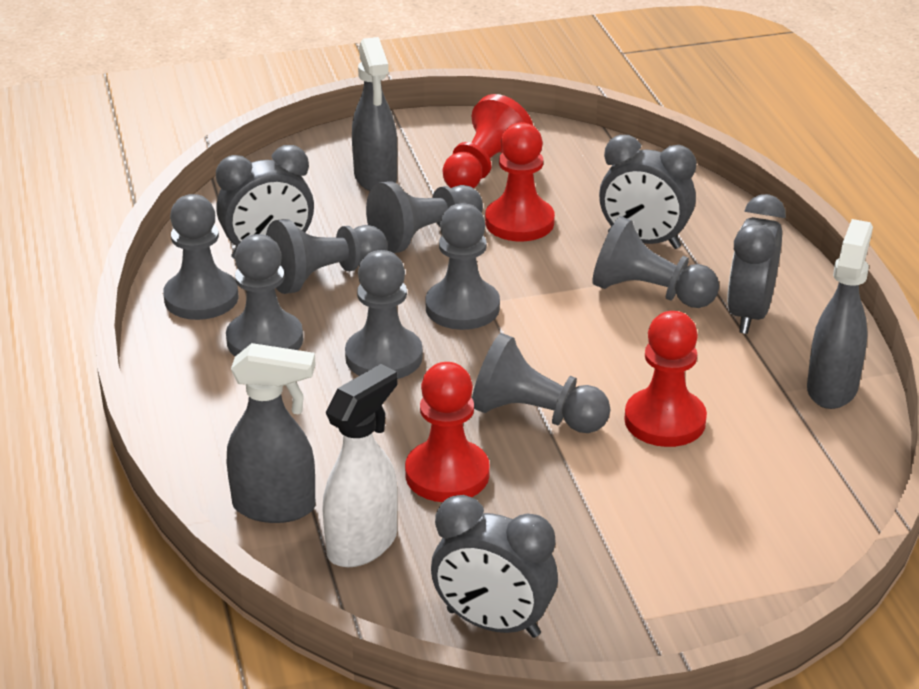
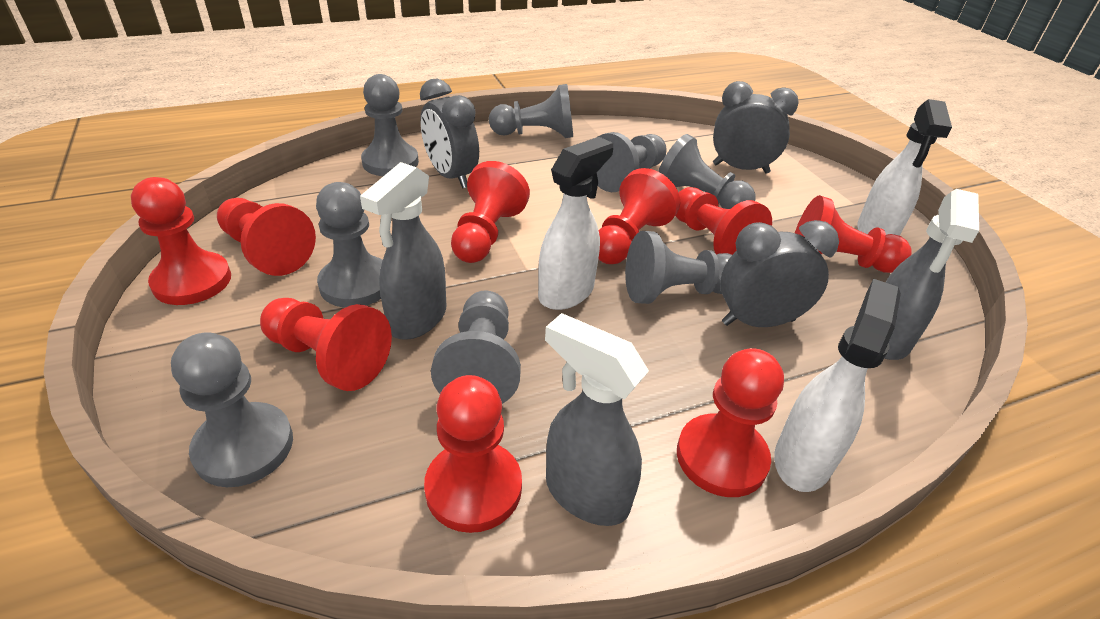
grey clock: [216,145,314,259] [431,495,558,638] [599,135,696,249] [727,194,786,334] = 4 -> [420,79,479,189] [713,81,799,174] [720,220,839,327] = 3
red pawn: [405,362,490,502] [442,94,533,188] [485,122,555,241] [624,311,707,447] = 4 -> [131,177,231,305] [217,198,316,276] [260,298,392,391] [424,375,522,533] [451,161,530,263] [599,168,680,264] [675,187,772,255] [677,348,784,497] [795,195,912,273] = 9
white spray bottle: [322,364,398,567] = 1 -> [538,137,613,310] [774,279,901,492] [857,99,952,236] = 3

